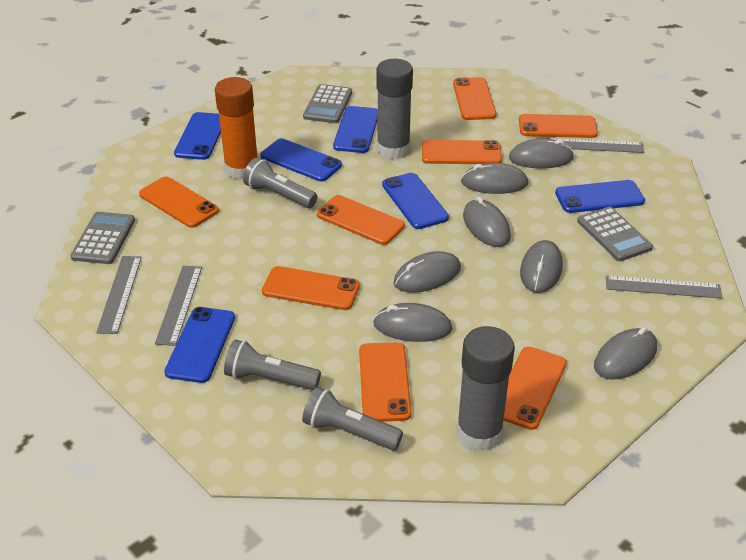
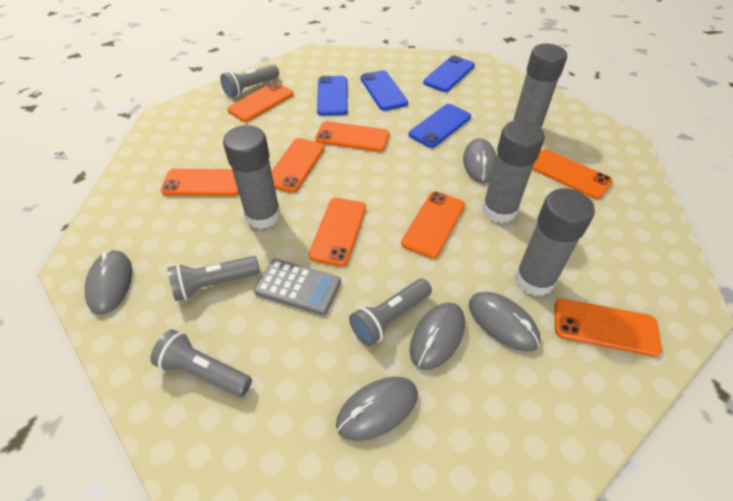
blue phone: [164,307,235,383] [174,112,221,160] [260,138,342,181] [333,106,378,153] [382,173,449,229] [555,180,645,213] = 6 -> [317,76,348,116] [360,70,408,111] [409,104,471,148] [423,55,475,92] = 4
grey calculator: [70,212,135,264] [303,84,352,123] [577,207,653,261] = 3 -> [254,259,341,316] = 1
grey flashlight: [224,339,321,390] [243,158,317,208] [302,387,403,450] = 3 -> [150,329,252,397] [168,256,260,301] [220,65,279,98] [349,278,432,346] = 4
grey glue stick: [376,59,413,159] [456,326,515,450] = 2 -> [223,125,281,229] [482,120,545,223] [512,44,567,128] [515,188,595,296] = 4
grey mouse: [373,303,452,342] [393,251,461,293] [461,163,528,194] [463,197,511,247] [509,138,574,168] [520,240,563,293] [594,327,657,380] = 7 -> [85,250,132,315] [336,377,418,441] [410,302,465,370] [463,138,497,183] [469,292,541,352] = 5
grey ruler: [96,256,142,334] [155,266,202,346] [547,138,644,153] [606,275,723,299] = 4 -> none = 0
orange glue stick: [215,77,258,179] = 1 -> none = 0

